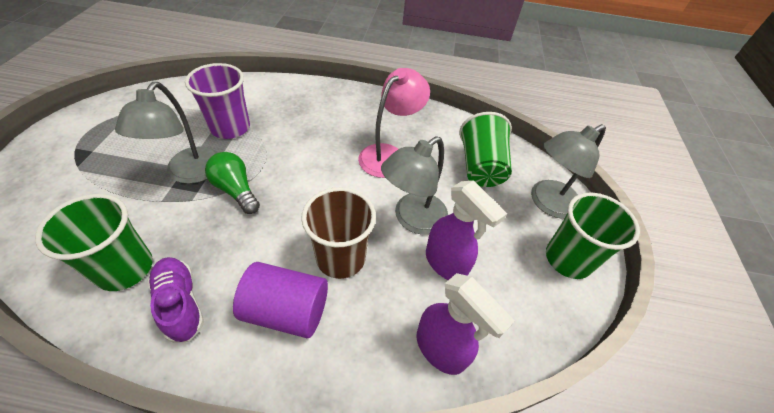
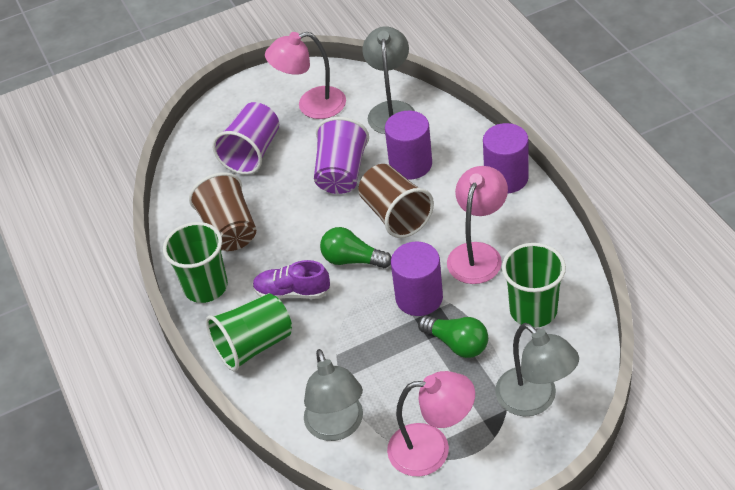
brown cup: [301,187,376,279] = 1 -> [189,172,256,251] [358,164,434,238] = 2
green light bulb: [205,152,260,214] = 1 -> [320,227,392,268] [418,315,488,358] = 2
pink lamp: [358,68,430,178] = 1 -> [265,32,346,119] [387,371,475,476] [447,166,508,284] = 3
purple cup: [185,63,250,139] = 1 -> [212,102,279,175] [314,117,369,194] = 2
purple cylinder: [233,262,328,338] = 1 -> [385,111,432,180] [391,241,443,316] [483,123,529,193] = 3
purple spray bottle: [417,273,515,375] [426,180,507,280] = 2 -> none = 0

